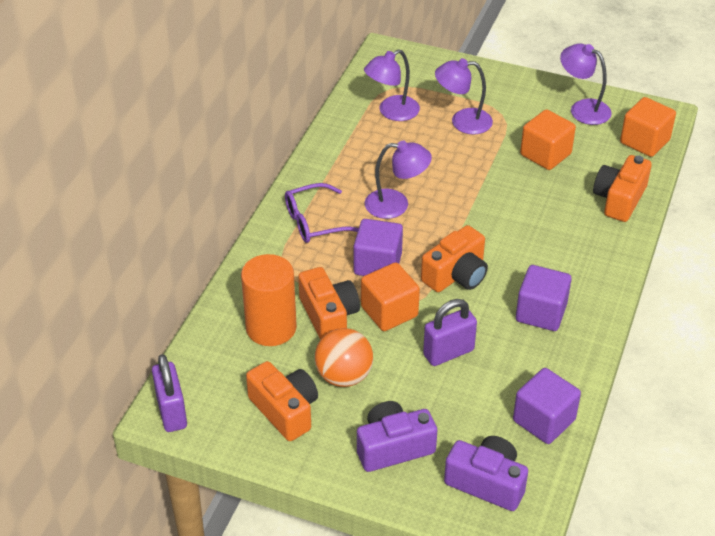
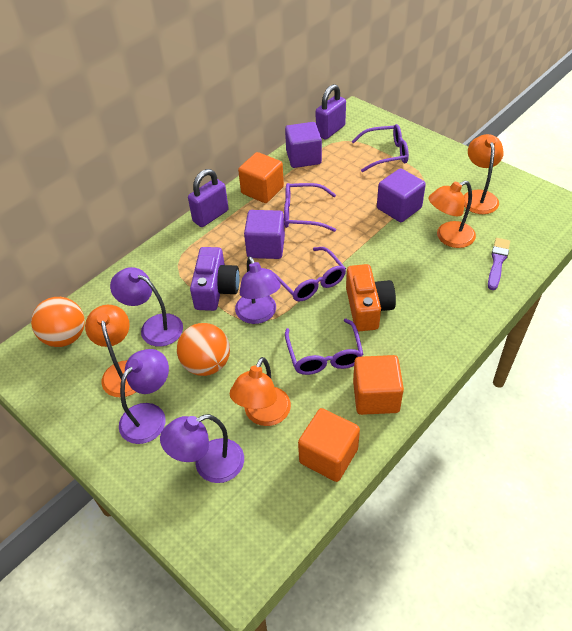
orange ball: [315,328,373,387] = 1 -> [31,297,85,347] [177,323,230,376] = 2
orange camera: [246,361,318,441] [298,267,360,340] [421,225,488,292] [593,155,652,222] = 4 -> [346,264,396,331] = 1
orange cylinder: [241,254,297,346] = 1 -> none = 0
orange lamp: none = 0 -> [85,305,136,397] [230,357,291,426] [428,181,476,248] [464,134,504,214] = 4
purple brush: none = 0 -> [488,238,510,290] = 1
purple camera: [357,401,437,472] [444,436,528,511] = 2 -> [190,247,240,311] = 1
purple glasses: [285,183,359,243] = 1 -> [268,247,346,302] [284,183,336,232] [285,319,363,375] [351,124,409,172] = 4

